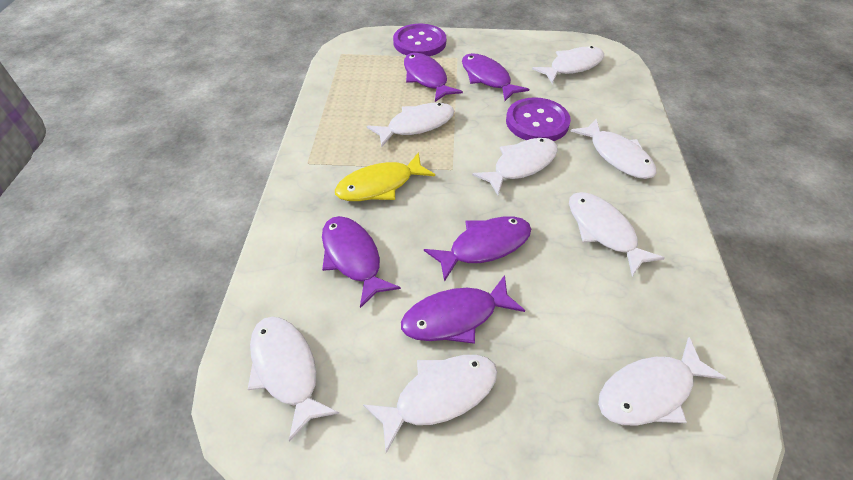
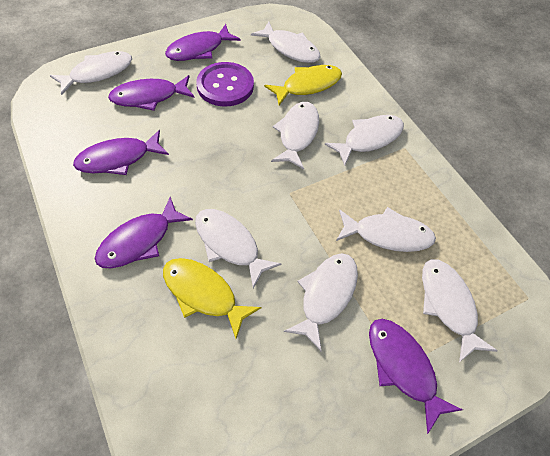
purple button: [393,24,446,56] [506,97,571,141] = 2 -> [196,62,254,107] = 1
yellow fish: [335,152,435,201] = 1 -> [163,258,261,339] [264,65,342,105] = 2

